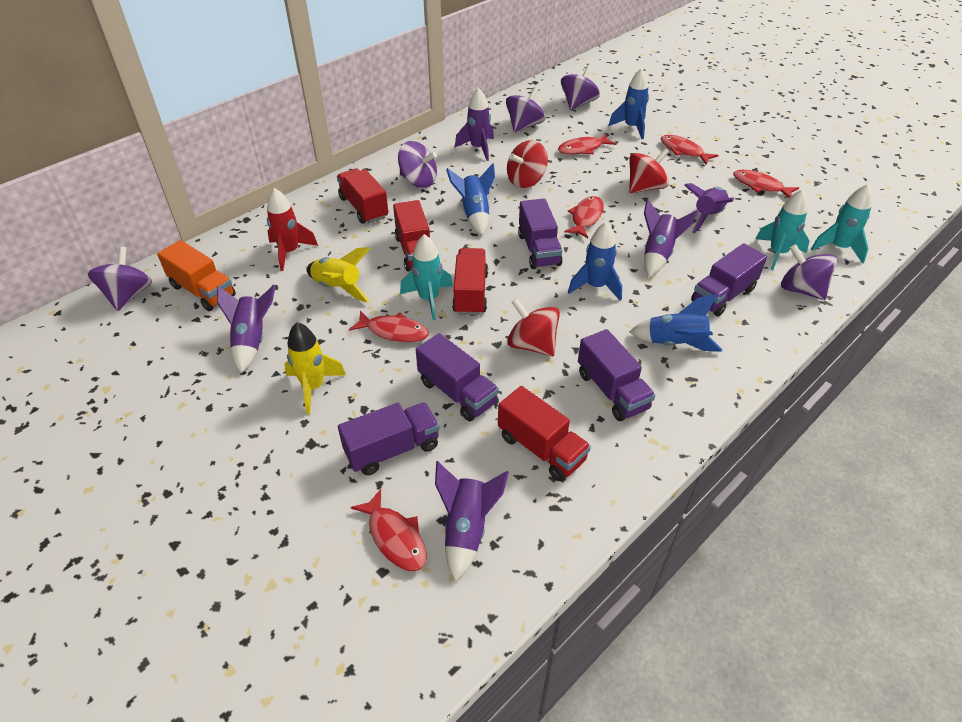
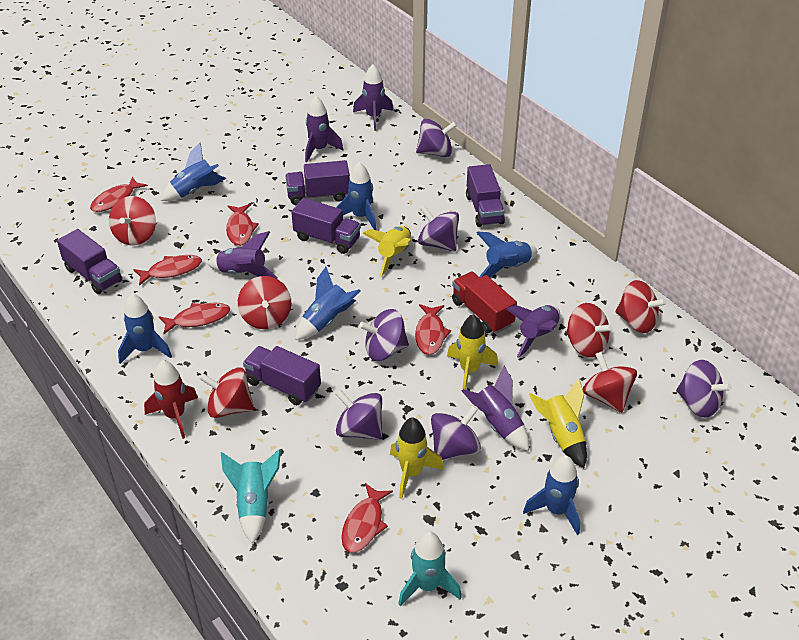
blue rocket: [446,164,495,236] [568,222,622,301] [608,68,649,139] [630,294,722,352] = 4 -> [118,294,172,364] [161,143,226,201] [296,267,361,340] [337,162,377,230] [477,232,538,278] [523,455,580,535] = 6
orange truck: [157,240,236,311] = 1 -> none = 0
purple spinning top: [88,246,152,311] [398,141,437,188] [506,87,545,133] [561,66,600,110] [781,244,837,300] = 5 -> [335,389,382,440] [359,309,409,361] [416,119,457,157] [418,205,459,251] [431,405,481,460] [676,360,732,418] = 6
red spinning top: [507,140,548,188] [507,298,560,356] [629,148,669,193] = 3 -> [109,196,156,245] [199,368,254,418] [238,276,291,329] [566,303,613,357] [583,352,637,413] [616,280,667,333] = 6
red truck: [337,168,388,224] [393,200,430,272] [452,248,488,315] [498,386,591,481] = 4 -> [452,271,517,333] = 1
turquoise rocket: [400,234,453,320] [756,189,810,270] [811,184,872,263] = 3 -> [221,449,281,544] [398,531,462,606] = 2
yellow rocket: [284,322,346,414] [306,247,370,303] = 2 -> [362,226,411,277] [390,417,444,499] [447,314,498,390] [529,379,587,468] = 4

